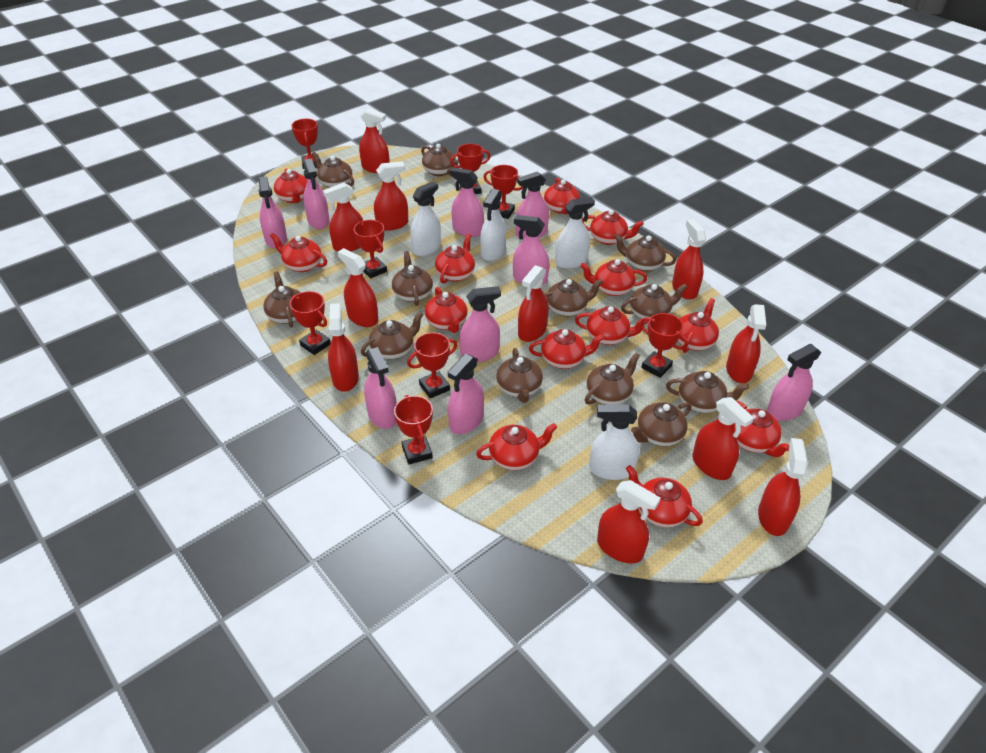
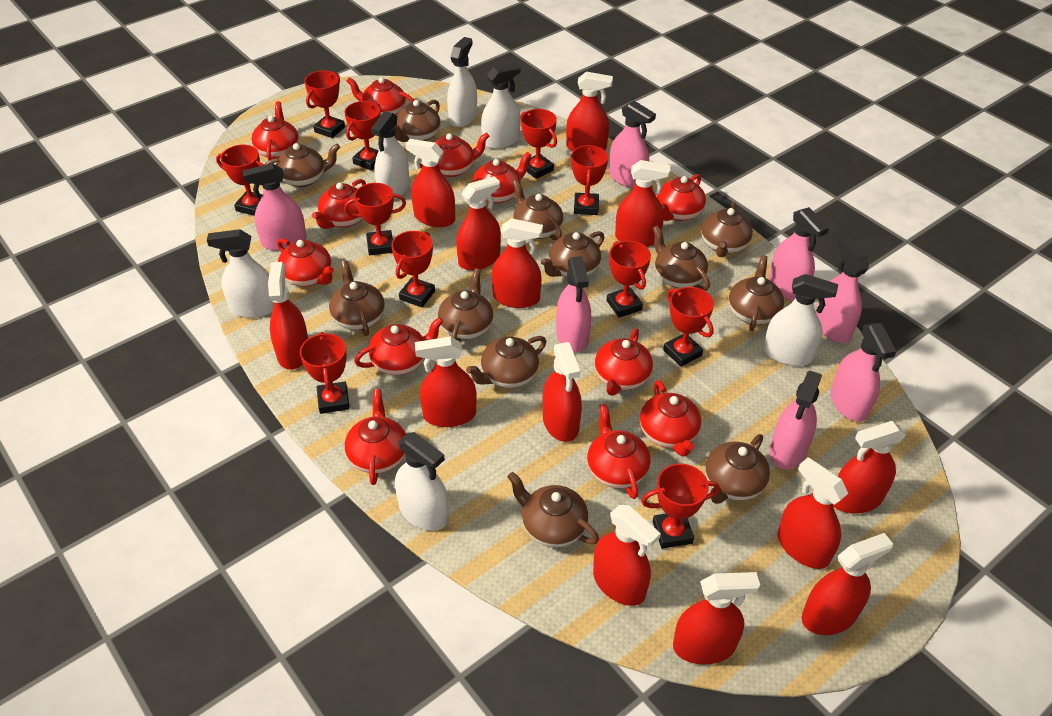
pink spray bottle: [258,176,287,248] [303,158,329,229] [364,347,397,429] [448,354,484,434] [450,167,484,237] [459,286,501,362] [513,215,550,285] [516,171,549,240] [767,344,821,421] = 9 -> [243,163,306,251] [556,256,591,352] [609,101,656,188] [769,207,829,301] [770,371,822,470] [816,238,869,343] [831,323,897,422] = 7
red spray bottle: [323,183,363,251] [328,303,359,392] [338,248,378,327] [359,108,389,173] [374,161,408,231] [518,265,549,342] [597,480,661,563] [672,219,706,300] [693,397,754,480] [726,304,766,383] [758,438,808,536] = 11 -> [268,262,308,370] [405,139,455,227] [415,337,477,427] [456,176,501,271] [492,218,543,308] [543,342,582,442] [566,72,613,152] [593,505,661,606] [615,160,670,247] [673,572,760,665] [777,457,848,569] [802,533,893,635] [833,421,906,514] = 13
red teapot: [270,233,327,272] [274,169,307,203] [425,287,468,333] [435,233,475,284] [476,423,557,470] [529,329,604,369] [544,178,580,214] [575,306,649,345] [580,259,647,296] [582,210,644,245] [626,465,703,527] [678,298,719,353] [733,401,789,457] = 13 -> [251,101,299,161] [277,238,334,286] [312,179,366,229] [345,389,406,485] [347,77,414,115] [354,317,443,375] [420,132,490,177] [471,152,532,203] [587,404,650,499] [595,329,653,396] [640,380,701,457] [656,174,706,221] = 12
red trophy: [290,291,331,355] [291,119,319,169] [354,220,387,278] [394,395,433,464] [407,332,457,398] [450,144,491,194] [484,165,523,219] [640,313,688,378] = 8 -> [216,145,264,216] [300,332,350,414] [304,71,345,138] [344,101,381,171] [344,183,406,255] [391,231,435,307] [520,109,557,179] [571,145,608,215] [607,241,651,318] [641,463,720,549] [663,287,714,367] = 11
white spray bottle: [410,181,441,256] [480,189,506,261] [555,197,595,269] [589,404,639,480] = 4 -> [207,229,274,318] [371,111,410,199] [395,432,449,531] [447,37,477,127] [481,63,521,149] [764,274,838,366] = 6

